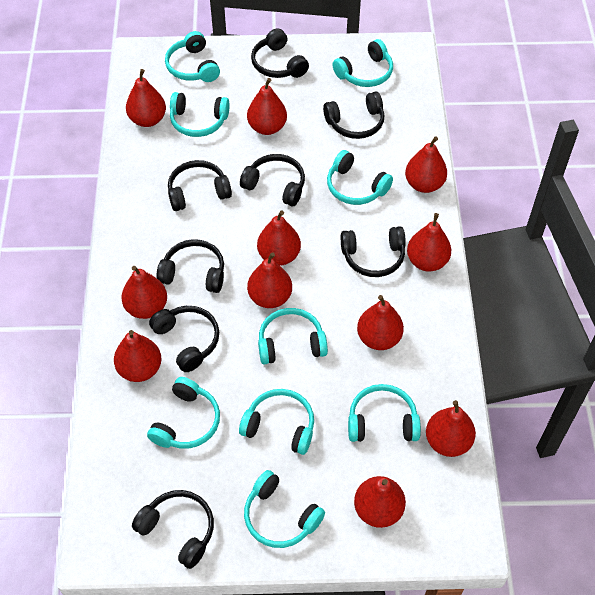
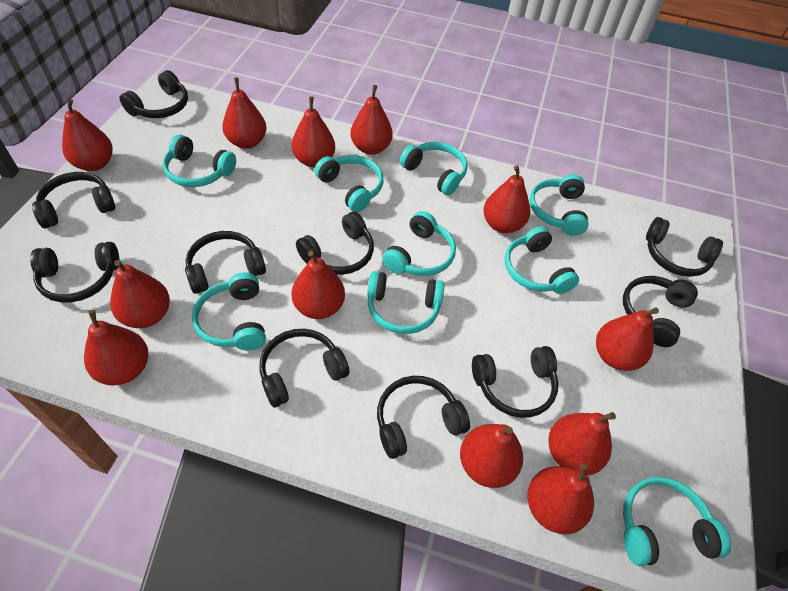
black headphones: [132,490,214,569] [149,306,219,372] [156,239,224,293] [168,160,232,211] [240,154,305,206] [251,28,309,78] [323,91,384,139] [341,226,406,277] = 8 -> [30,242,119,302] [32,172,115,228] [119,70,188,118] [185,231,266,294] [259,329,349,407] [296,211,374,275] [377,376,470,459] [472,346,558,418] [623,276,698,347] [646,217,723,277] = 10
red pear: [114,330,162,382] [121,266,167,319] [126,69,166,127] [247,78,287,135] [247,252,292,308] [257,211,301,266] [354,476,406,528] [357,295,404,350] [405,136,447,193] [407,213,451,272] [426,400,476,457] = 11 -> [62,99,113,171] [84,310,148,385] [110,260,170,328] [222,77,267,149] [291,251,345,319] [292,97,335,167] [350,85,393,155] [460,424,523,488] [483,165,530,233] [527,464,594,534] [548,412,616,475] [596,308,659,371] = 12

